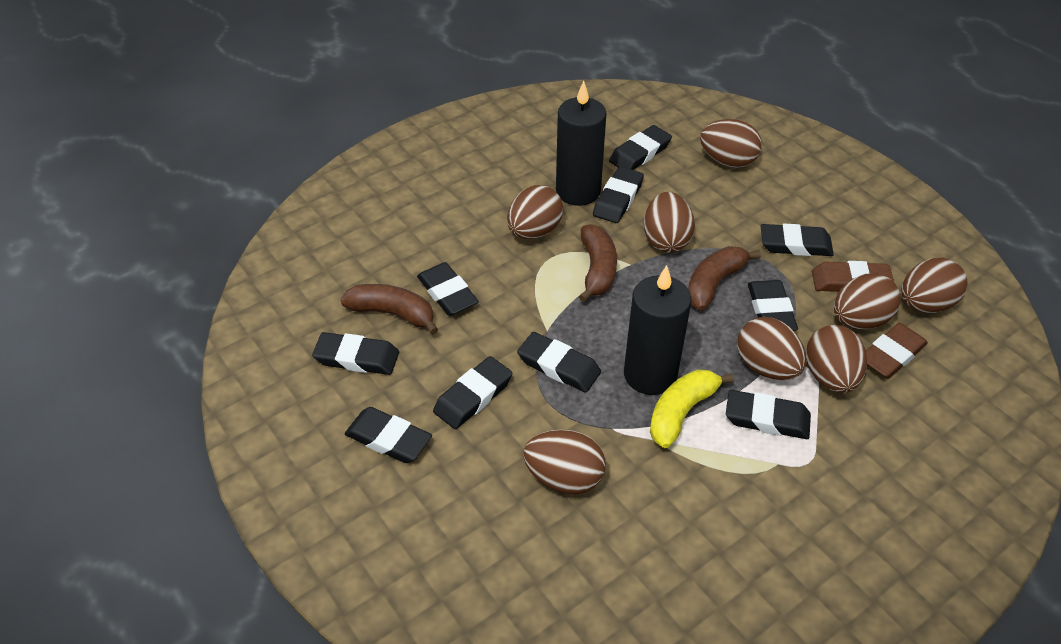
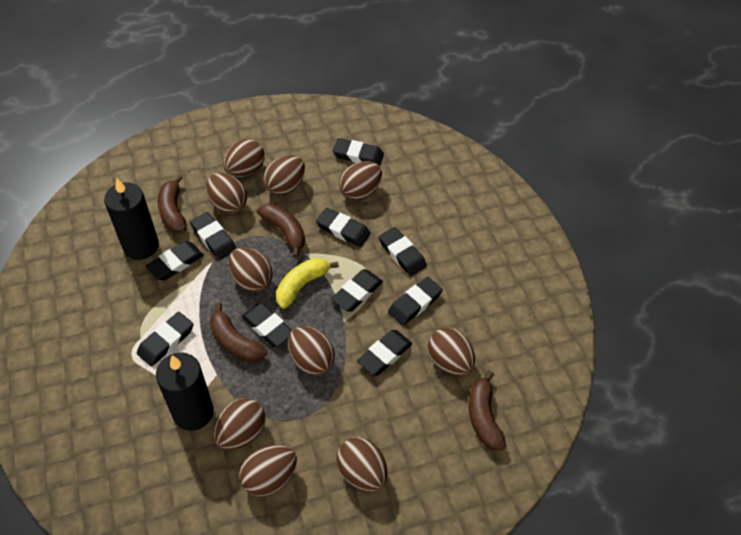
brown banana: [340,284,438,335] [579,224,617,302] [688,246,761,310] = 3 -> [158,175,187,233] [210,302,267,362] [257,204,305,258] [469,371,506,450] = 4
brown egg: [507,185,563,239] [523,430,606,494] [644,192,695,253] [700,119,762,168] [737,317,806,380] [806,325,867,393] [834,273,901,329] [901,258,968,313] = 8 -> [206,173,247,214] [213,398,266,450] [223,139,265,177] [228,247,273,292] [239,445,297,496] [263,155,305,195] [288,326,335,376] [336,437,388,492] [339,161,382,200] [428,328,475,376] = 10
brown eraser: [812,261,894,292] [866,323,928,379] = 2 -> none = 0

